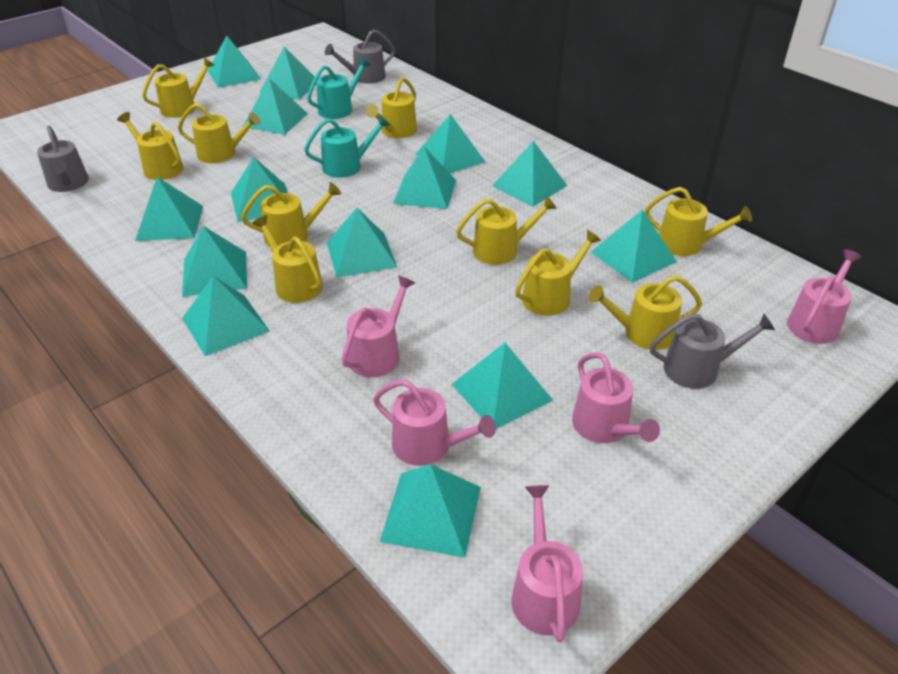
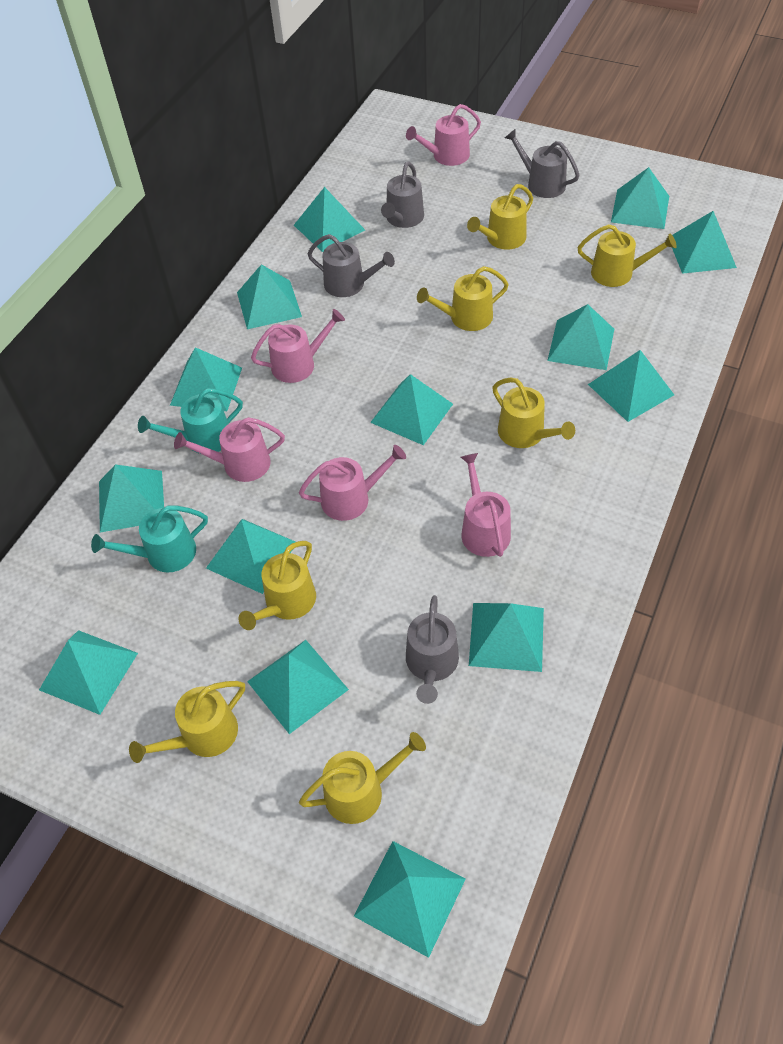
grey watering can: [37,125,89,192] [325,29,395,84] [650,313,775,389] = 3 -> [307,234,395,297] [381,161,424,228] [406,595,459,704] [505,128,580,198] = 4
yellow watering can: [117,112,183,180] [142,57,214,118] [178,103,261,163] [241,182,341,247] [252,215,323,303] [366,77,417,138] [456,196,557,265] [515,230,601,316] [588,275,702,350] [645,187,752,256] = 10 -> [129,681,245,763] [238,541,316,630] [299,732,426,824] [417,266,509,331] [467,184,533,250] [492,377,575,448] [578,224,677,287] = 7

